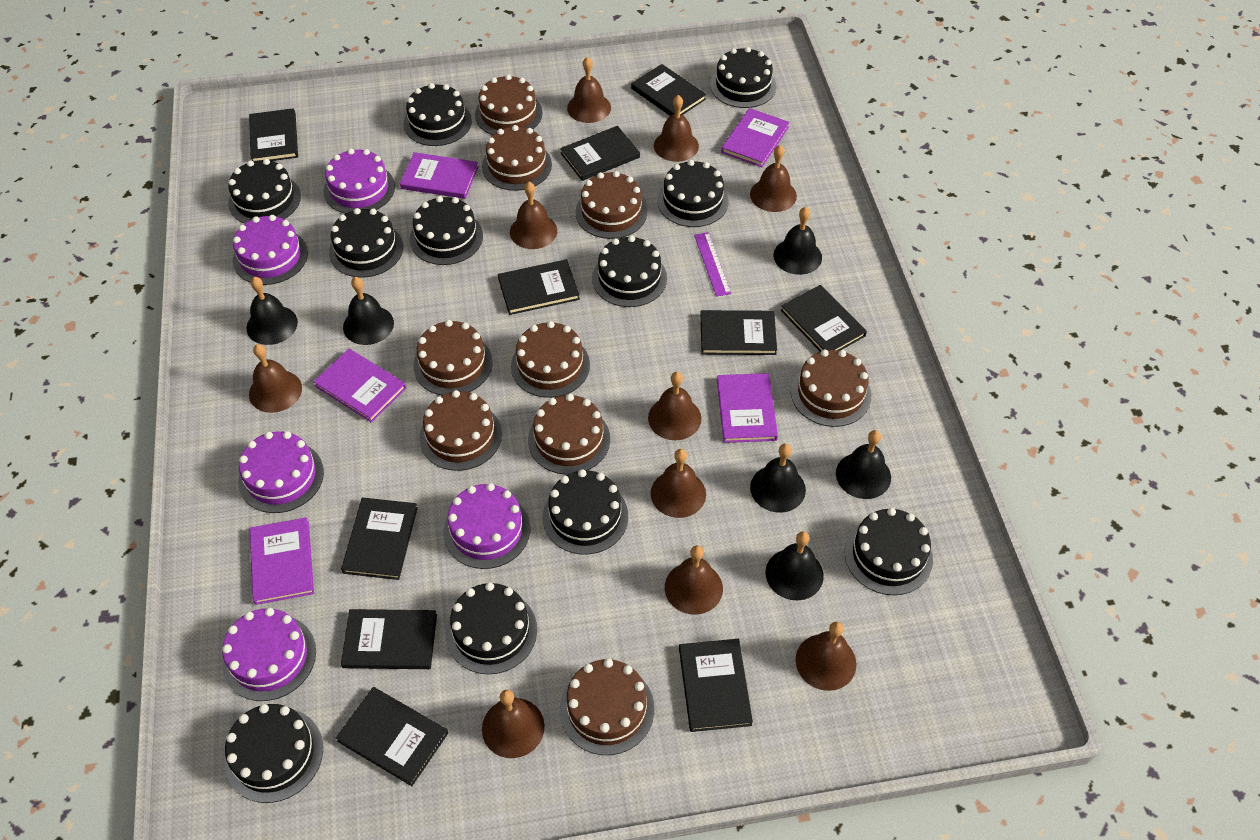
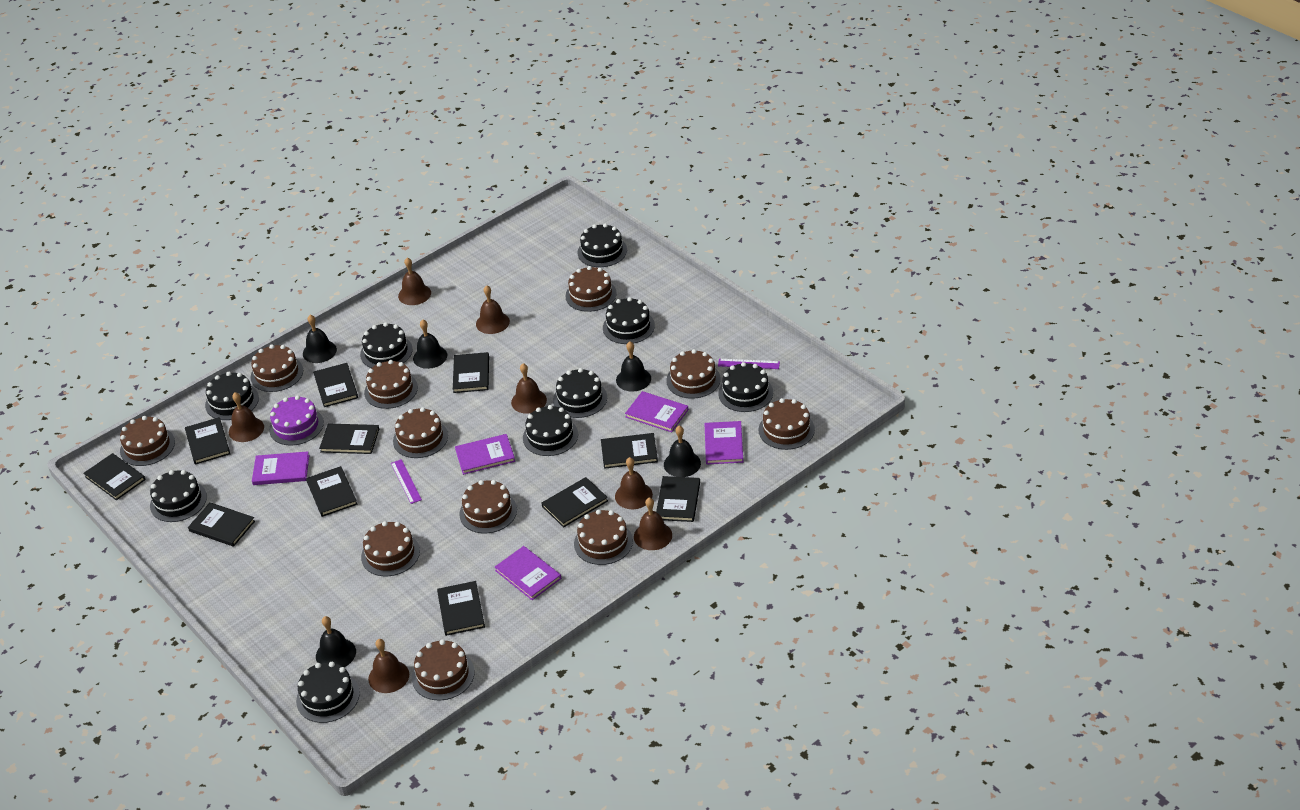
black bell: [246,277,298,345] [343,277,394,345] [750,444,806,513] [766,531,824,600] [774,207,822,275] [836,430,891,499] = 6 -> [303,314,337,363] [316,616,356,667] [413,319,447,369] [616,342,651,392] [664,426,701,477] = 5
black book: [249,108,298,161] [336,687,448,786] [341,497,418,580] [341,609,437,669] [498,259,580,315] [560,126,640,181] [631,64,706,116] [679,639,753,732] [700,310,777,355] [781,285,867,352] = 10 -> [83,453,145,500] [185,417,230,465] [188,502,255,547] [306,466,357,517] [313,363,358,407] [319,424,379,454] [437,581,485,636] [453,352,489,393] [542,477,608,528] [601,433,658,469] [656,476,700,522] = 11
black cake: [225,704,323,803] [228,159,301,224] [329,208,403,278] [404,83,472,146] [410,196,483,265] [446,582,537,674] [543,469,628,554] [592,236,667,307] [657,160,729,227] [710,47,776,108] [845,508,933,595] = 11 -> [150,470,207,522] [205,372,259,420] [296,662,360,723] [360,322,413,368] [523,405,578,456] [553,368,607,418] [577,223,627,267] [603,297,655,344] [718,362,773,412] = 9
brown bell: [249,344,302,413] [482,690,545,758] [510,182,557,249] [567,57,611,123] [648,372,701,440] [651,449,706,518] [654,95,699,162] [665,545,723,615] [750,145,797,212] [796,622,856,691] = 10 -> [229,392,264,442] [368,639,409,693] [398,257,431,305] [476,285,510,334] [511,363,547,414] [615,457,653,509] [634,498,672,550] = 7
brown cake: [413,320,493,395] [419,390,502,471] [475,74,542,135] [482,125,552,191] [511,321,590,398] [528,394,610,475] [560,658,654,755] [575,171,647,239] [791,349,871,427] = 9 -> [120,416,175,466] [251,344,303,392] [361,521,420,576] [364,360,418,409] [393,407,448,458] [412,639,474,700] [459,480,517,533] [566,266,617,312] [574,509,633,565] [666,349,721,399] [759,398,815,450] = 11
purple cake: [222,608,316,701] [233,215,308,285] [238,431,324,513] [324,149,395,214] [444,483,530,569] = 5 -> [269,395,324,446] = 1
purple ruler: [694,232,731,297] = 1 -> [391,459,422,504] [718,359,780,369] = 2

